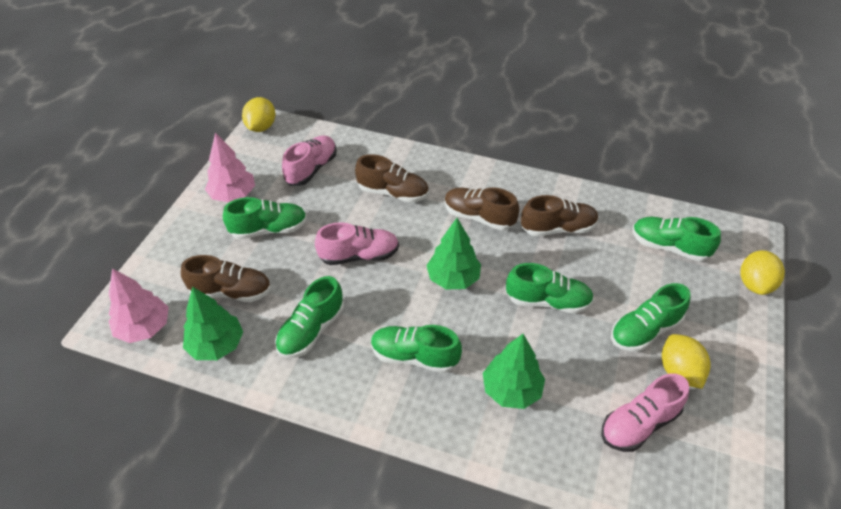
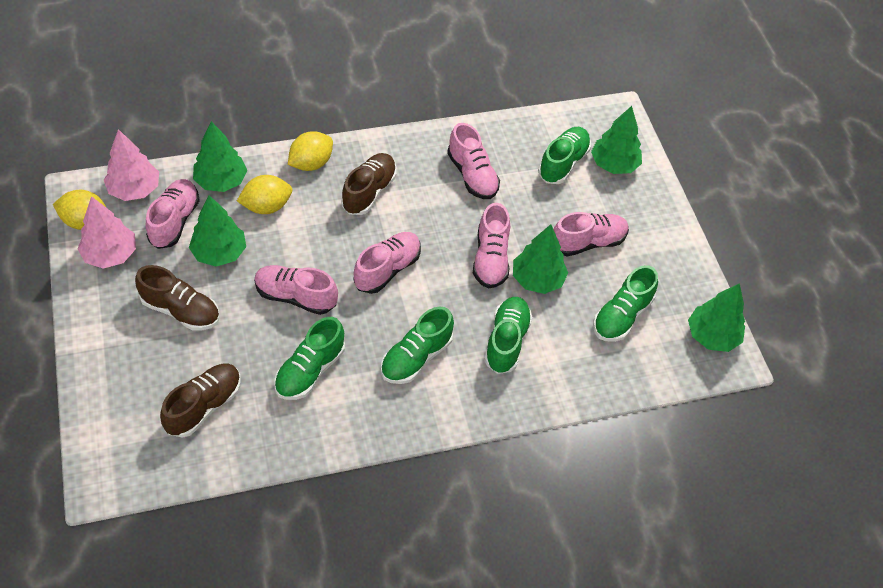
brown shoe: [181,255,271,302] [355,154,429,203] [444,187,519,231] [521,195,599,236] = 4 -> [135,265,220,331] [160,364,241,438] [341,153,397,215] = 3
green shoe: [223,197,307,239] [275,276,344,358] [371,325,462,373] [506,263,594,314] [611,283,690,352] [632,217,721,262] = 6 -> [274,317,345,400] [381,307,454,384] [484,297,532,374] [538,127,591,184] [593,265,658,342] = 5
green tree: [183,286,243,360] [426,218,481,289] [483,334,545,409] = 3 -> [189,195,246,267] [193,121,247,192] [513,224,568,294] [591,106,642,174] [688,283,745,352] = 5
pink shoe: [282,135,337,186] [315,222,399,265] [601,374,689,452] = 3 -> [146,179,200,249] [254,265,338,315] [354,232,421,294] [447,123,500,199] [473,203,510,288] [553,212,629,256] = 6

